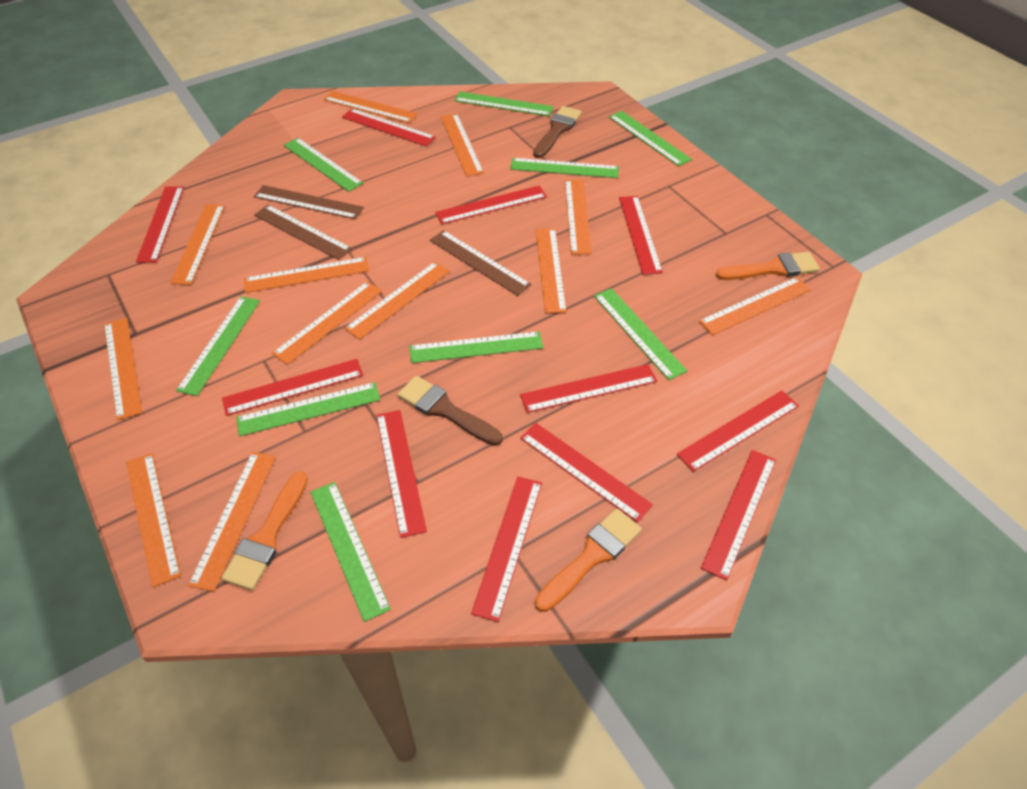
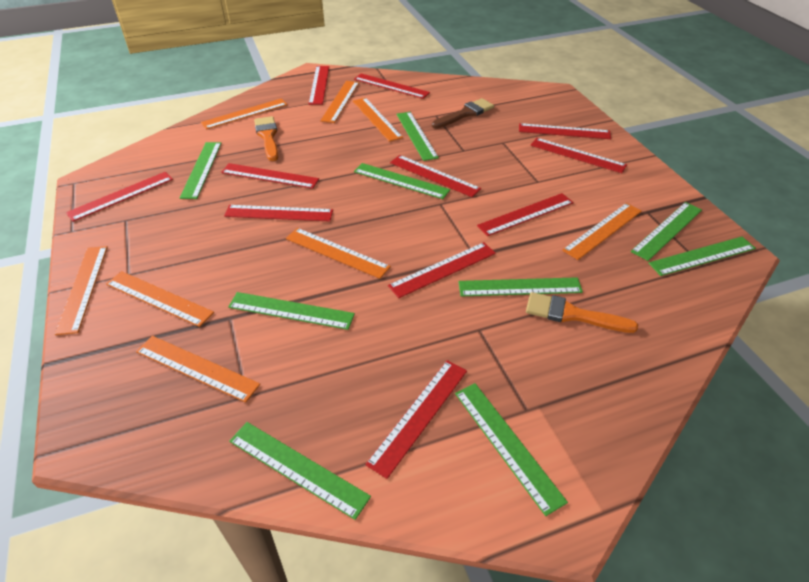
brown brush: [398,376,503,446] [533,106,582,158] = 2 -> [432,98,494,129] = 1
brown ruler: [254,185,364,219] [254,205,352,260] [430,230,532,296] = 3 -> none = 0
orange brush: [221,472,308,590] [535,508,642,612] [716,252,820,280] = 3 -> [254,116,278,161] [526,292,638,333] = 2
orange ruler: [104,318,142,420] [126,453,181,587] [170,204,225,285] [188,452,276,592] [244,257,369,293] [272,281,382,365] [323,91,418,123] [344,262,450,340] [441,114,484,176] [536,228,567,313] [565,179,592,254] [699,277,811,335] = 12 -> [55,246,108,335] [106,271,214,327] [136,336,260,403] [201,99,287,130] [286,228,391,279] [320,81,359,123] [353,98,403,142] [562,203,642,260] = 8

